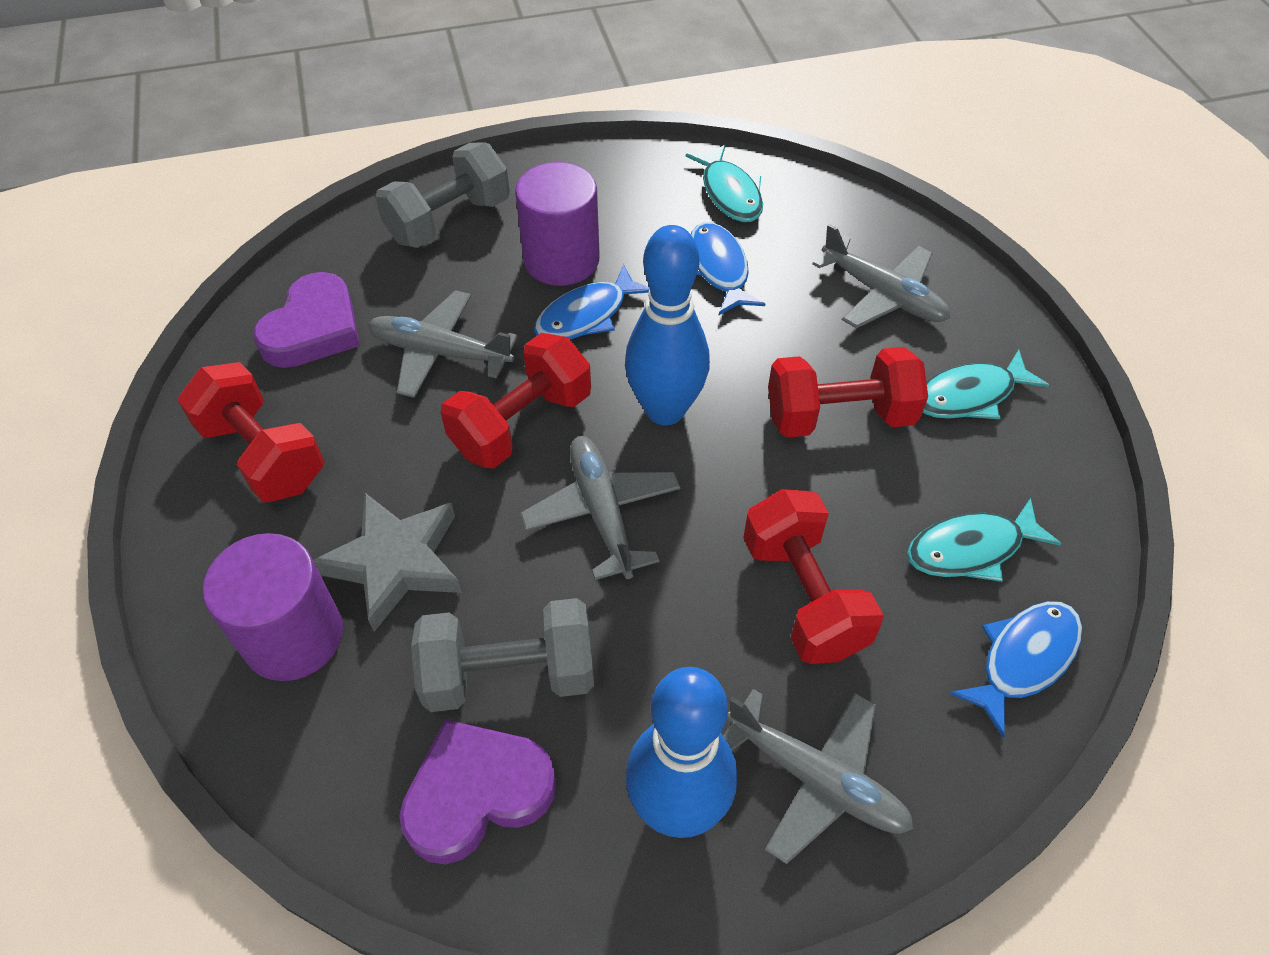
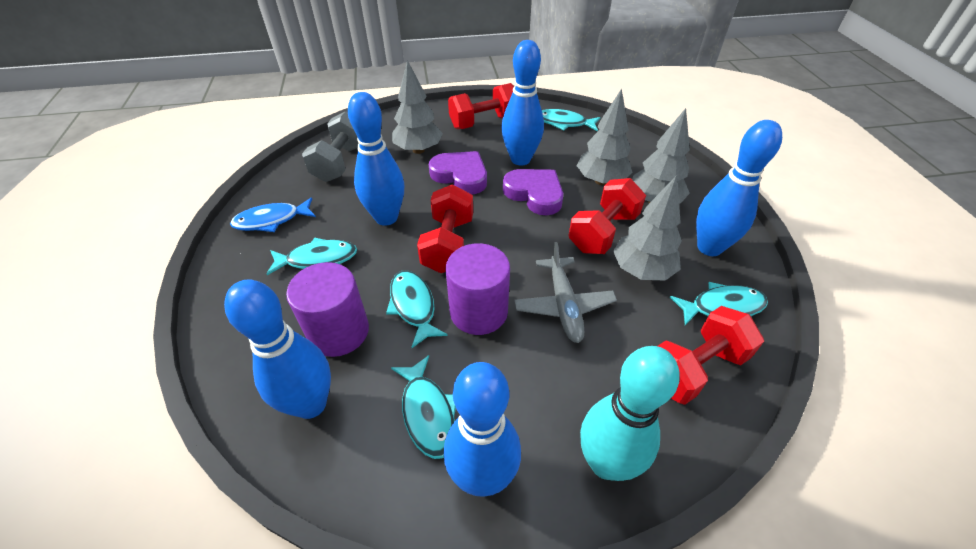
blue bowling pin: [625,225,710,425] [626,667,737,838] = 2 -> [224,279,331,419] [348,92,404,226] [444,362,521,497] [501,40,544,165] [696,120,782,256] = 5
blue fish: [534,264,650,340] [691,222,765,315] [949,601,1083,738] = 3 -> [230,197,316,232] = 1
grey dumbbell: [375,142,510,248] [411,598,594,712] = 2 -> [302,111,358,182] = 1
grey plane: [368,290,518,398] [520,436,681,580] [723,689,914,864] [812,224,950,328] = 4 -> [514,242,617,343] = 1
grey star: [313,492,462,632] = 1 -> none = 0
grey tree: none = 0 -> [392,60,443,154] [577,88,633,185] [613,176,682,281] [632,108,690,203] = 4
turquoise bowling pin: none = 0 -> [580,346,680,481] = 1
turquoise fish: [686,145,763,222] [907,498,1061,582] [923,349,1049,420] = 3 -> [267,238,357,275] [386,270,448,348] [391,355,456,459] [542,109,600,131] [670,282,768,325] = 5

